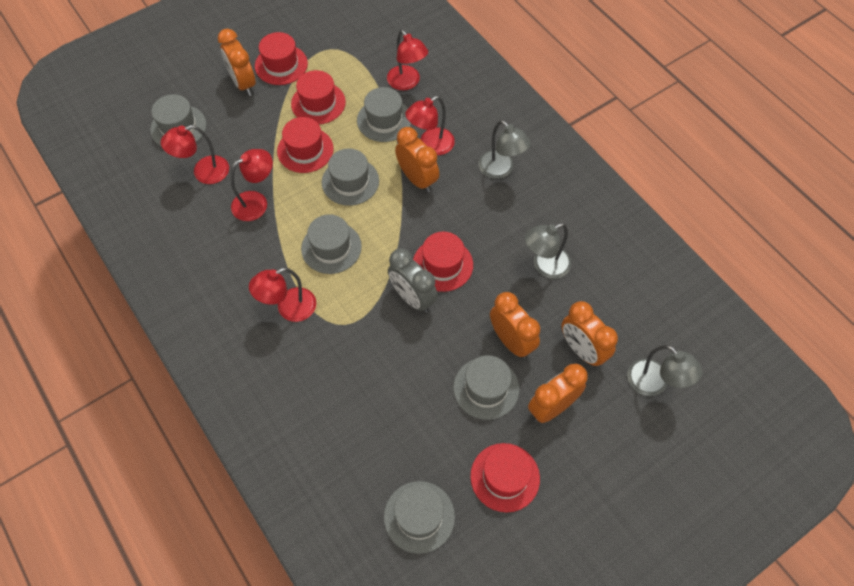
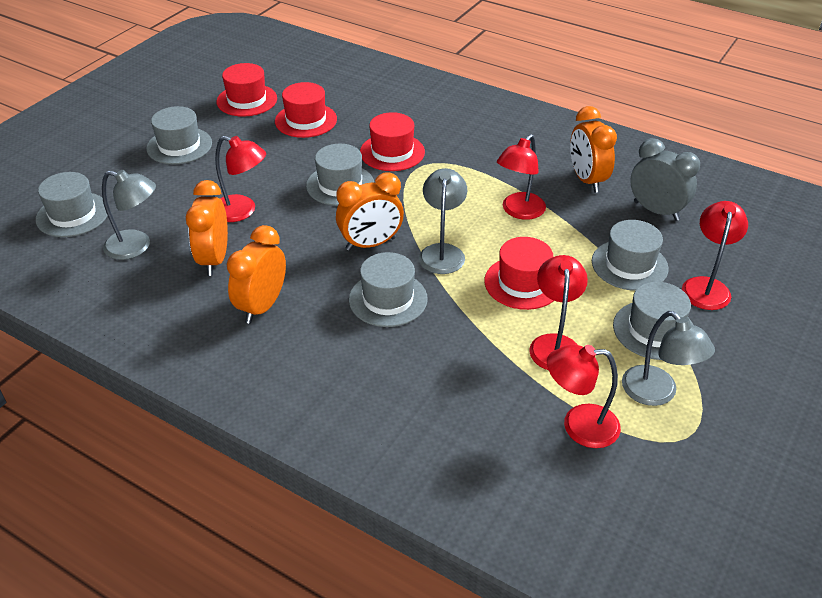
orange clock: [218,29,256,96] [395,127,439,193] [490,292,540,359] [528,364,588,423] [561,301,618,367] = 5 -> [186,180,228,276] [227,225,286,324] [336,172,404,251] [570,106,617,193] = 4
red hat: [255,32,308,85] [277,117,334,173] [291,70,346,124] [413,232,473,292] [470,443,540,512] = 5 -> [217,63,277,117] [275,82,337,138] [360,112,425,171] [484,237,554,310] = 4

